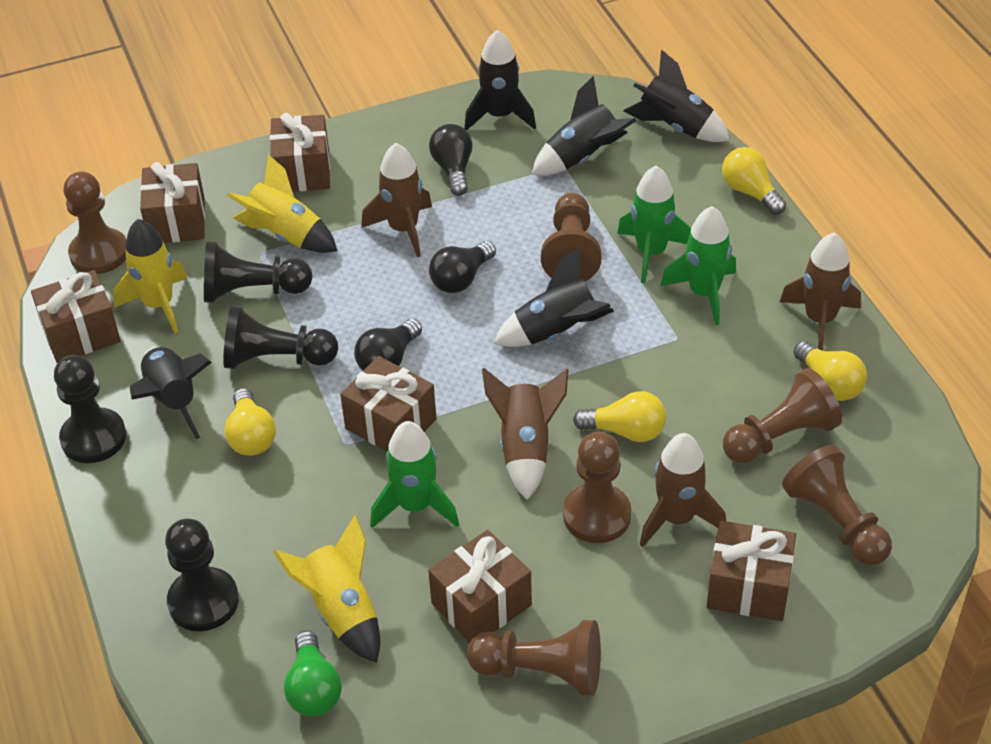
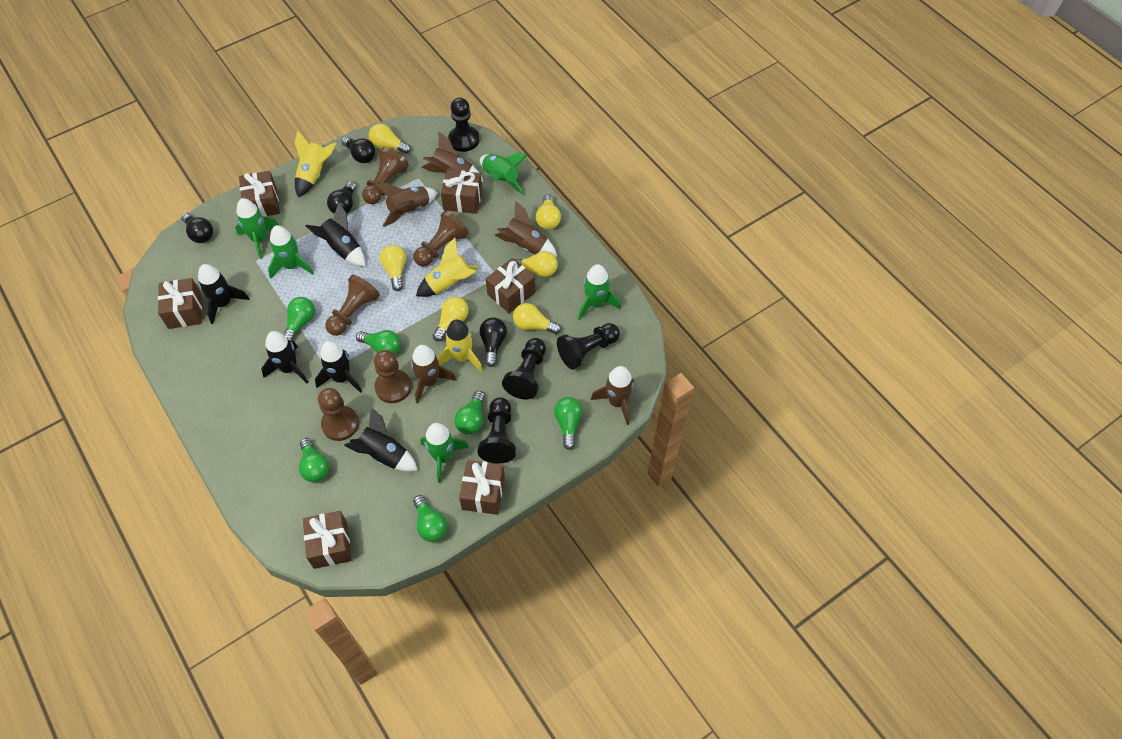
black light bulb: [354,318,422,371] [429,124,473,196] [429,241,496,293] = 3 -> [181,213,213,243] [327,181,356,214] [341,136,375,163] [479,317,507,367] = 4
brown pawn: [63,171,126,274] [467,620,601,696] [541,193,601,281] [563,432,631,543] [723,368,842,463] [782,445,892,565] = 6 -> [318,388,359,441] [325,275,380,336] [362,147,409,204] [374,350,411,403] [413,211,469,267] = 5
brown rocket: [361,143,432,257] [482,368,569,500] [640,433,726,547] [780,233,861,350] = 4 -> [375,183,438,227] [411,345,456,403] [422,131,483,182] [494,201,557,257] [591,366,634,425] = 5
green light bulb: [284,631,342,717] = 1 -> [283,297,315,341] [299,438,329,482] [356,330,401,355] [413,495,447,542] [454,391,485,435] [554,397,583,450] = 6
green rocket: [370,421,459,528] [617,166,691,283] [660,206,736,325] = 3 -> [235,198,279,259] [268,225,314,279] [420,423,469,483] [480,152,527,195] [578,264,621,320] = 5
yellow light bulb: [224,388,276,456] [573,391,666,442] [722,147,786,215] [793,341,867,401] = 4 -> [369,124,411,154] [380,245,406,291] [432,297,469,341] [513,303,561,334] [515,251,558,277] [536,194,561,230] = 6

